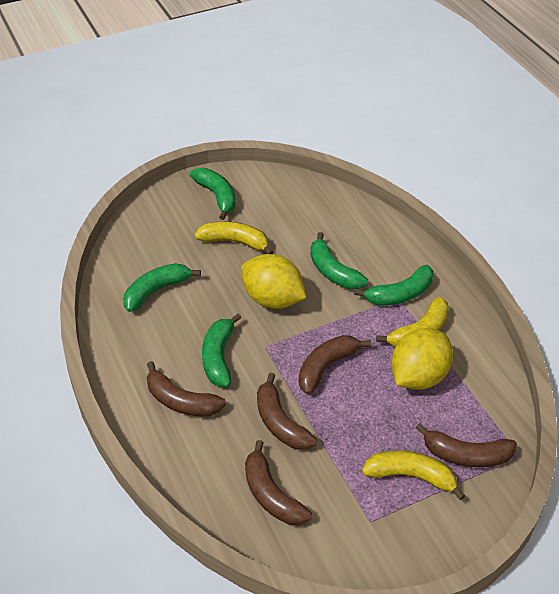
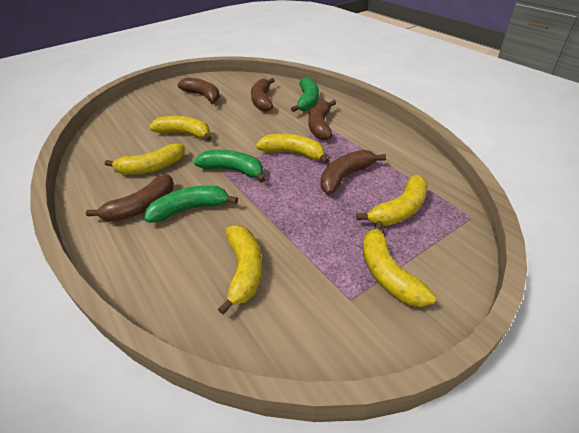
green banana: [123,263,201,312] [190,168,235,220] [202,314,242,387] [310,232,368,290] [354,265,433,306] = 5 -> [145,186,238,223] [194,150,266,182] [291,78,319,112] = 3
yellow banana: [194,222,274,254] [362,450,465,501] [376,296,449,347] = 3 -> [105,143,185,175] [149,116,212,141] [218,225,262,315] [256,134,329,164] [356,175,428,226] [363,221,436,307] = 6
yellow lemon: [241,254,306,309] [391,328,453,390] = 2 -> none = 0

